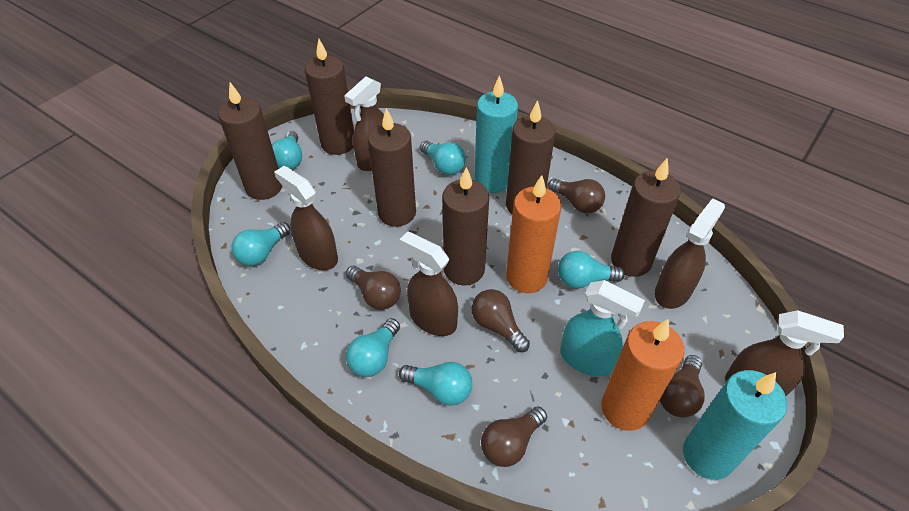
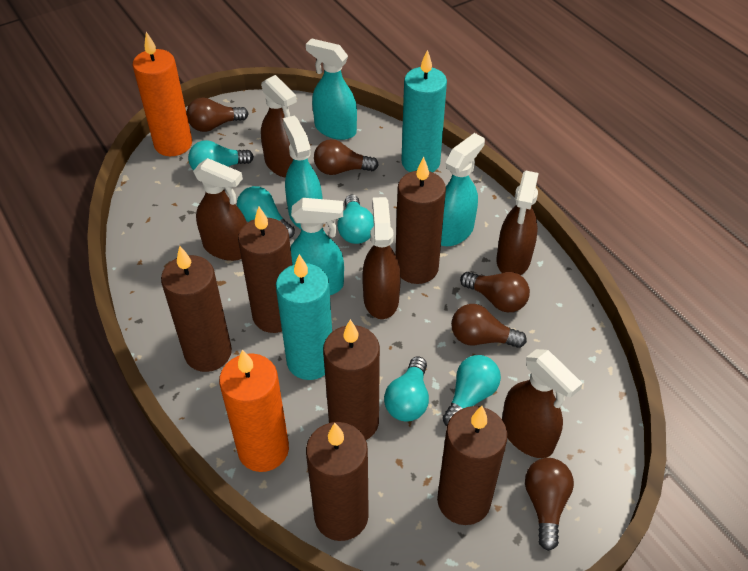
turquoise light bulb: [232,222,291,266] [272,131,302,170] [346,318,400,377] [399,362,472,406] [420,141,466,175] [558,251,625,289] = 6 -> [188,140,254,170] [237,186,295,239] [337,195,374,244] [384,356,429,422] [442,355,501,427] = 5
turquoise spray bottle: [560,280,645,377] = 1 -> [283,116,323,229] [290,198,344,295] [306,38,357,140] [441,133,485,246] = 4

